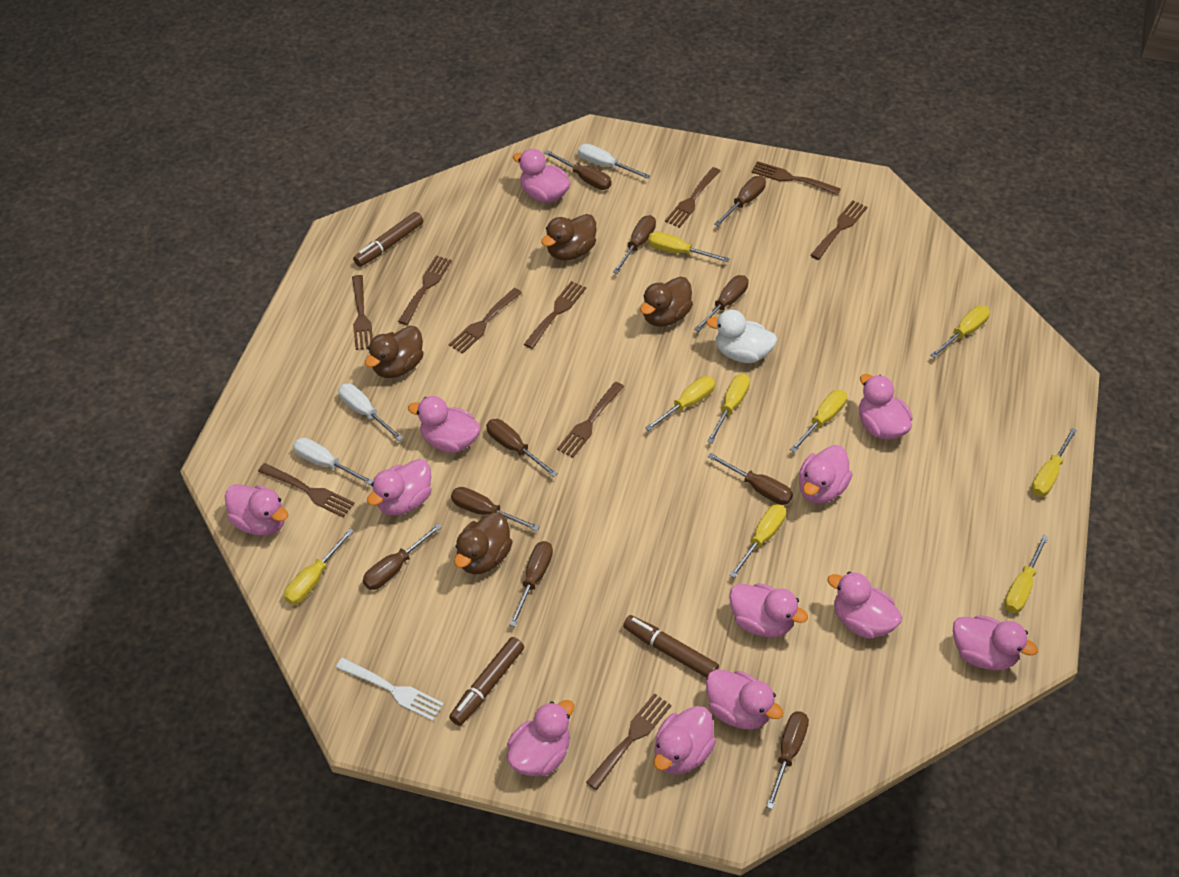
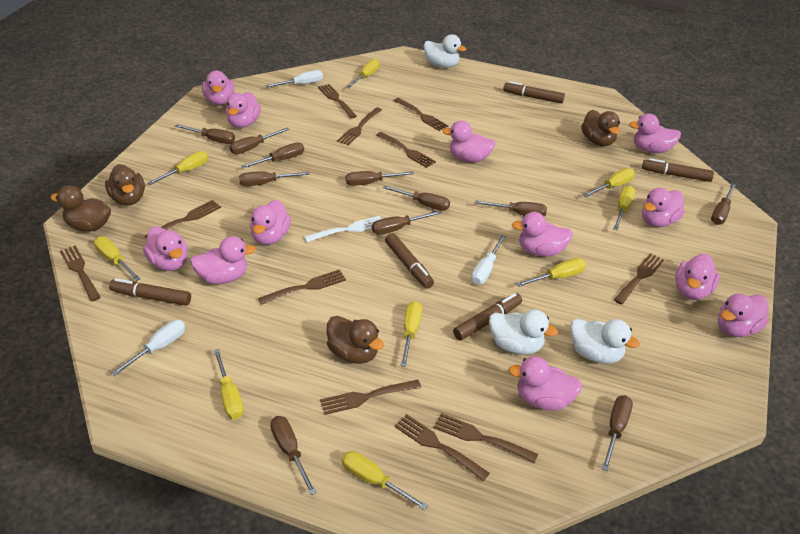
brown fork: [258,463,354,517] [352,275,373,350] [398,255,452,325] [449,288,522,354] [524,281,586,349] [557,382,624,458] [586,693,672,790] [665,167,721,228] [751,161,841,195] [810,201,867,260] = 10 -> [60,246,101,301] [144,200,221,238] [258,270,346,305] [318,84,357,119] [320,380,421,415] [337,107,382,145] [376,132,436,168] [394,98,448,131] [395,414,490,481] [434,413,538,463] [614,253,664,305] = 11
brown marker: [353,212,423,267] [449,637,524,726] [623,615,719,678] = 3 -> [109,278,191,306] [385,233,434,289] [453,293,522,341] [503,81,565,103] [642,158,714,182] = 5
brown screwdriver: [363,524,442,590] [451,487,540,531] [486,419,558,477] [509,541,553,627] [544,150,612,190] [613,215,656,274] [694,275,749,332] [708,453,793,505] [714,176,766,226] [766,711,809,810] = 10 -> [175,124,235,144] [230,128,289,154] [239,171,309,186] [241,143,304,168] [270,416,316,495] [346,171,414,186] [372,211,441,235] [383,185,450,211] [475,200,547,216] [602,395,633,471] [711,183,736,225] = 11
white duck: [706,310,777,363] = 1 -> [424,34,466,68] [489,310,558,355] [570,318,640,364] = 3

